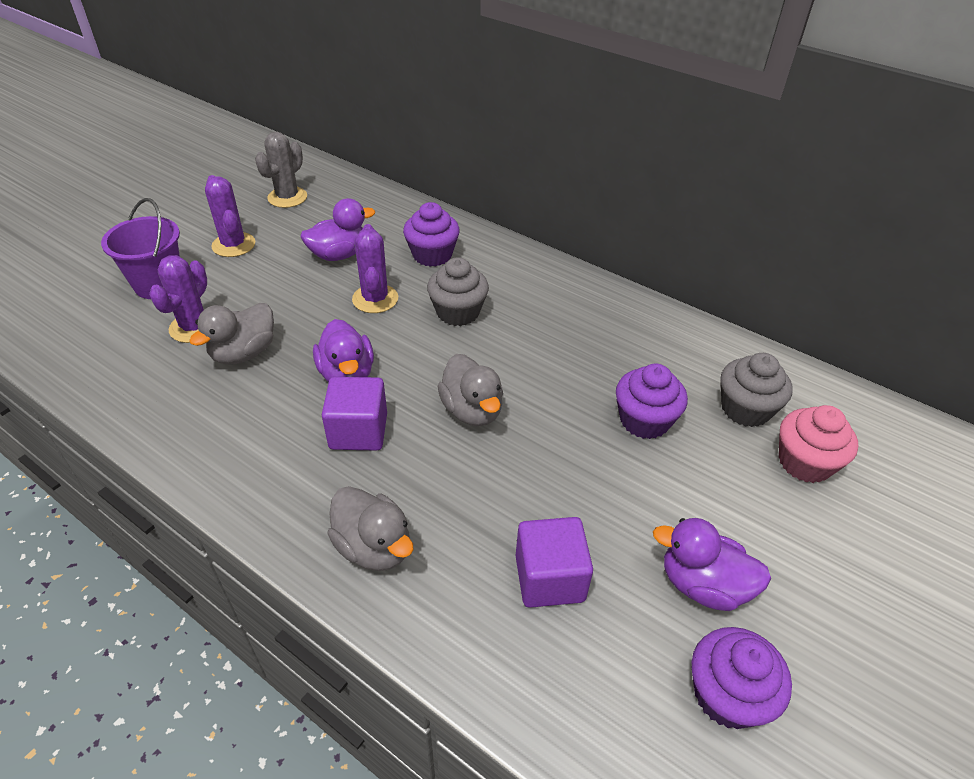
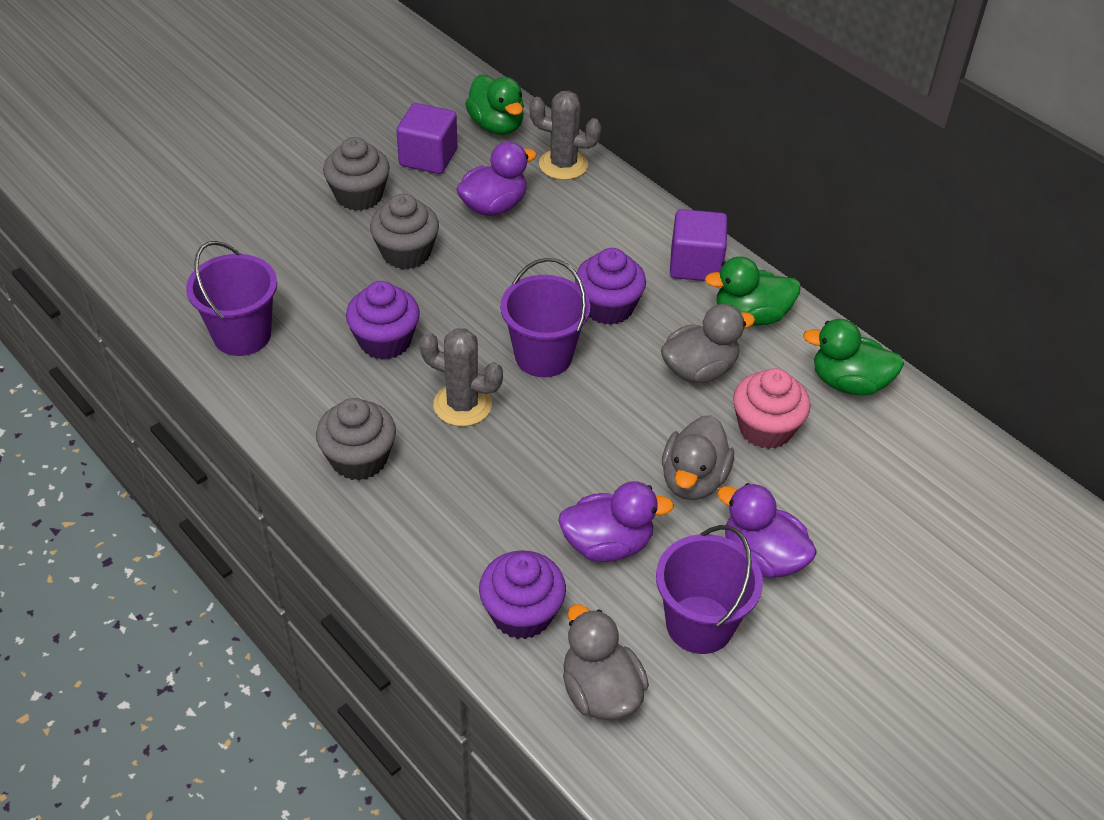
green duck: none = 0 -> [465,74,524,135] [705,256,801,326] [803,319,904,396] = 3
grey cactus: [255,132,307,208] = 1 -> [419,328,503,426] [530,91,601,180] = 2
grey cupcake: [427,257,489,326] [720,353,792,427] = 2 -> [316,398,396,480] [323,137,390,211] [370,194,439,269] = 3
purple bucket: [101,198,180,299] = 1 -> [186,241,277,356] [500,258,590,377] [656,525,763,654] = 3
purple cactus: [149,255,207,343] [205,175,255,257] [352,224,398,313] = 3 -> none = 0

